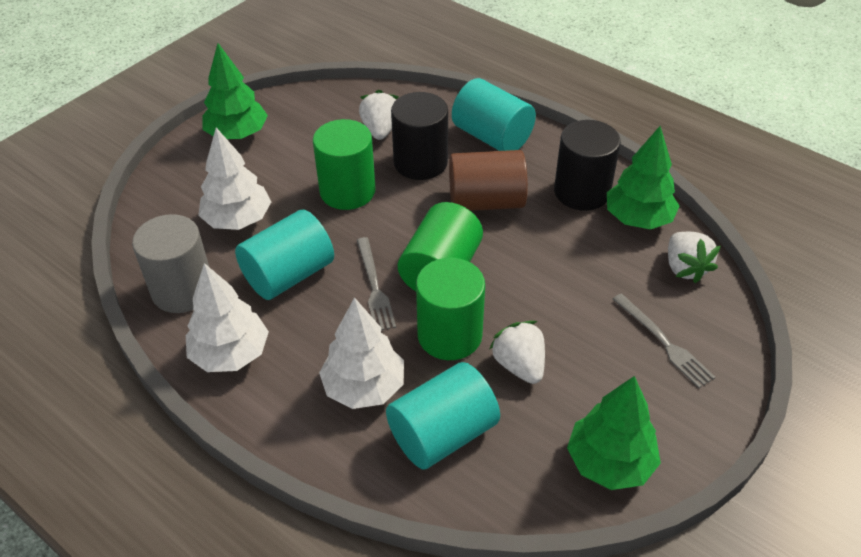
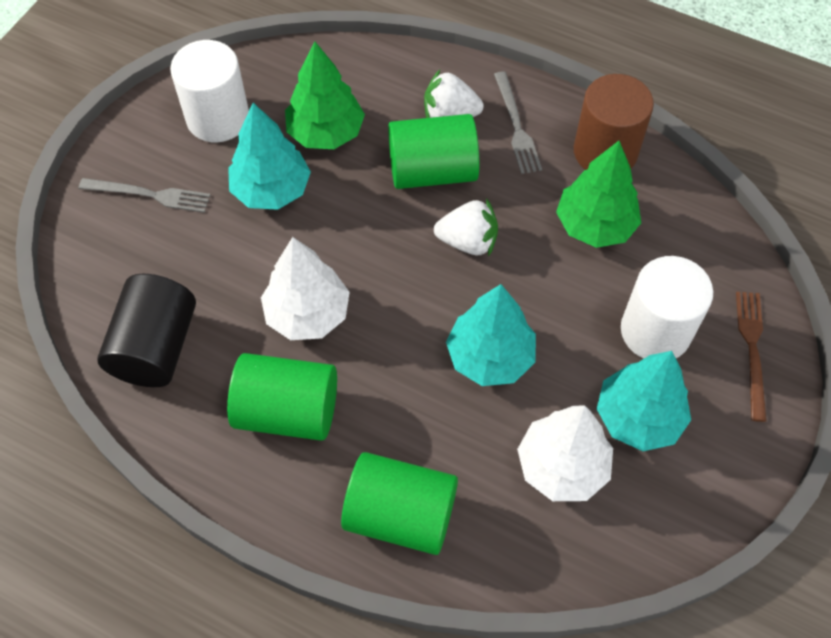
black cylinder: [391,92,448,180] [554,120,621,211] = 2 -> [97,274,196,387] = 1
brown fork: none = 0 -> [736,292,767,422] = 1
green tree: [202,43,268,139] [567,376,661,490] [607,126,679,230] = 3 -> [285,41,365,149] [556,141,641,248] = 2
grey cylinder: [132,214,209,313] = 1 -> none = 0
turquoise cylinder: [235,210,334,300] [386,362,500,470] [452,78,536,151] = 3 -> none = 0
turquoise tree: none = 0 -> [228,103,311,210] [446,284,536,386] [597,351,691,451] = 3
white cylinder: none = 0 -> [170,40,249,142] [621,256,713,359] = 2
white strawberry: [359,90,399,140] [489,321,545,384] [668,232,720,283] = 3 -> [424,70,484,118] [434,198,498,257] = 2
white tree: [186,263,269,372] [198,128,271,230] [319,297,404,409] = 3 -> [261,237,350,340] [517,405,613,501] = 2

